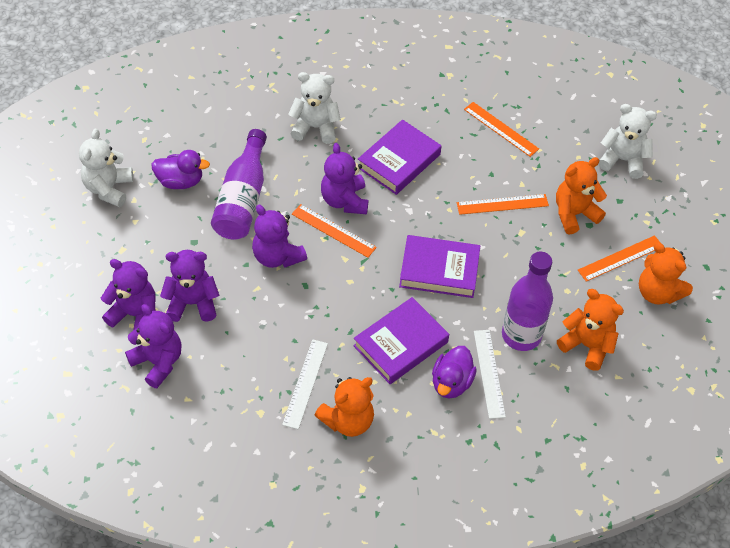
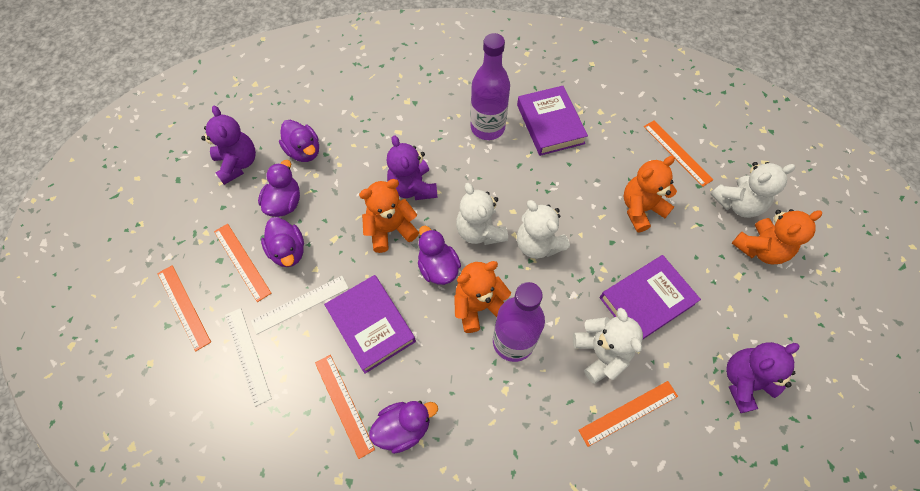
orange ruler: [292,204,377,258] [457,194,549,215] [464,102,539,157] [578,235,660,282] = 4 -> [157,265,211,351] [214,224,271,302] [315,355,375,459] [578,381,678,447] [644,120,713,187] = 5
purple duck: [151,150,210,189] [432,346,477,399] = 2 -> [258,160,300,217] [261,217,304,267] [279,120,319,162] [369,401,438,454] [418,226,461,285] = 5
purple teddy bear: [101,259,156,330] [125,304,182,388] [160,250,219,322] [252,205,307,268] [321,143,368,214] = 5 -> [201,106,256,185] [387,135,438,200] [726,342,799,413] = 3
white teddy bear: [79,129,133,207] [288,72,341,144] [598,104,657,179] = 3 -> [456,183,508,245] [517,200,570,259] [573,308,643,384] [710,162,795,218] = 4

